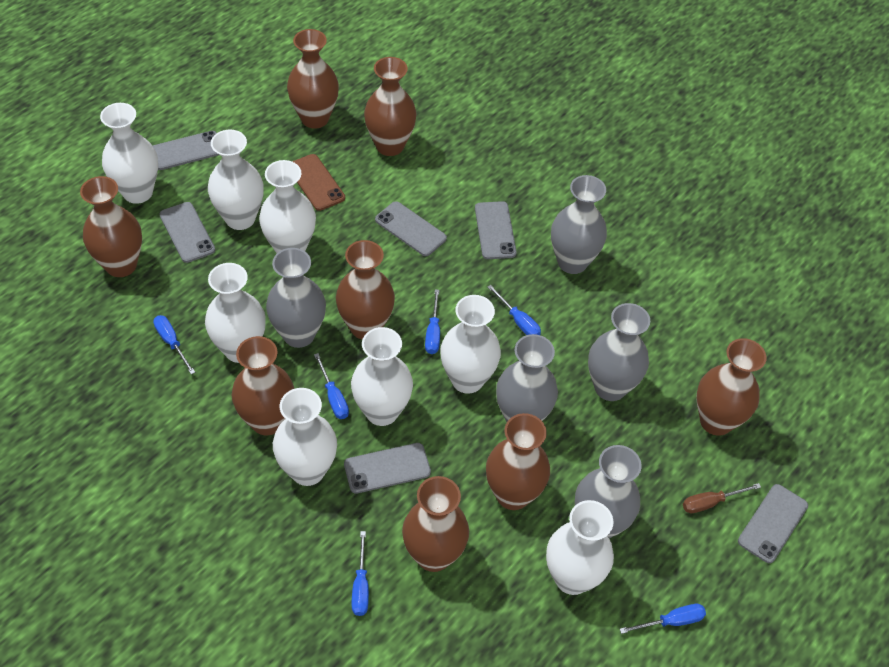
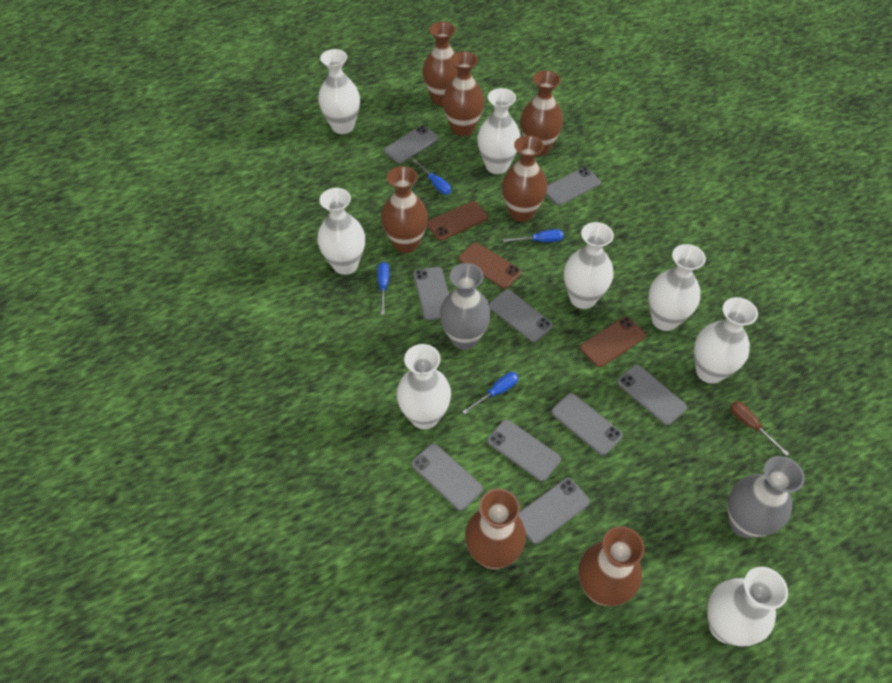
blue screwdriver: [153,315,195,374] [314,353,349,419] [352,531,369,616] [425,289,440,354] [488,285,541,335] [620,604,706,634] = 6 -> [377,262,389,315] [412,159,451,194] [462,372,519,414] [503,229,564,242] = 4
brown phone: [292,154,345,211] = 1 -> [427,201,488,240] [459,242,521,289] [580,316,646,367] = 3
brown vase: [80,176,142,277] [232,336,294,435] [287,29,339,129] [336,240,395,340] [364,57,417,156] [402,476,469,572] [486,413,550,510] [696,338,767,436] = 8 -> [381,166,428,253] [422,22,458,106] [443,51,484,137] [465,489,526,570] [502,135,547,222] [521,70,563,156] [579,526,645,606] = 7
grey phone: [153,131,219,170] [160,202,215,263] [344,443,431,494] [375,201,447,256] [475,201,516,259] [738,484,808,563] = 6 -> [384,125,438,164] [411,443,483,511] [413,267,449,320] [487,420,561,481] [489,290,553,342] [518,478,590,544] [546,167,601,206] [551,393,623,455] [617,365,687,425] = 9
grey vase: [266,248,326,348] [496,334,558,422] [551,175,607,274] [575,445,642,539] [588,303,650,401] = 5 -> [440,263,491,350] [728,456,805,538] = 2

